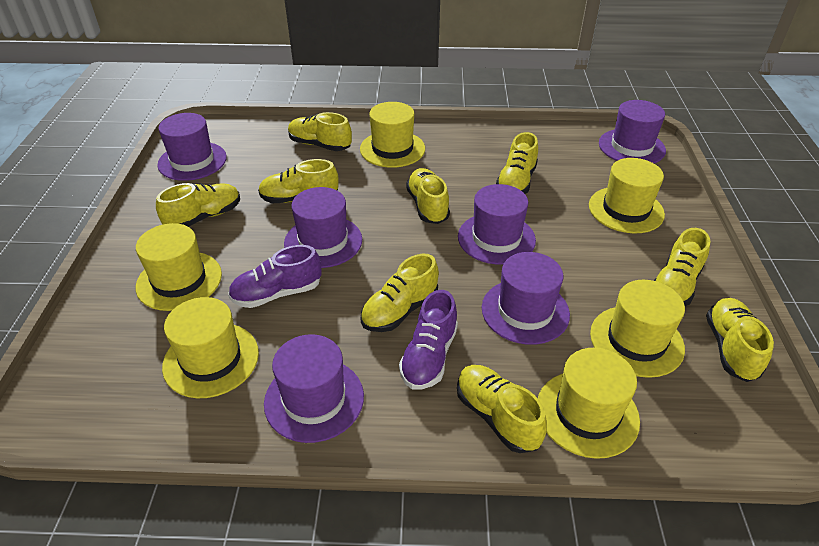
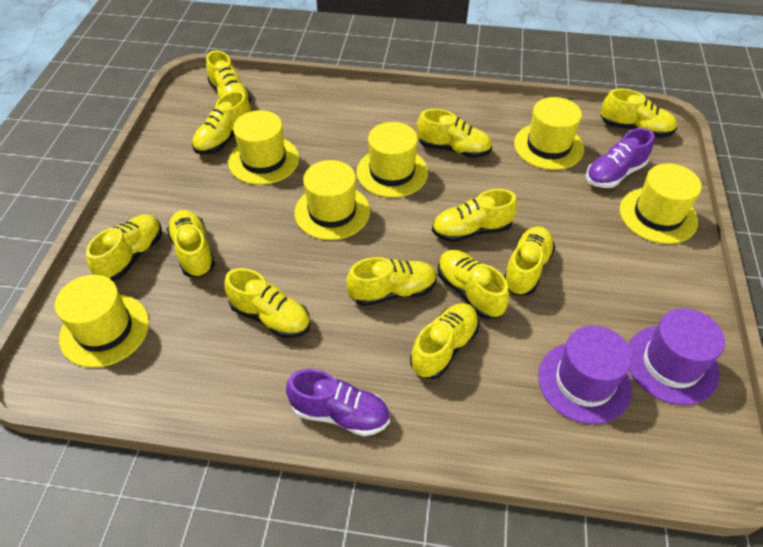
purple hat: [157,113,227,181] [264,334,364,443] [284,187,362,268] [458,184,536,265] [482,252,570,345] [599,100,666,163] = 6 -> [538,325,632,424] [628,308,725,405] = 2
yellow shoe: [156,183,240,227] [258,159,339,203] [288,112,352,151] [361,254,439,332] [406,168,450,224] [457,365,547,453] [496,132,538,194] [654,228,711,306] [706,298,774,382] = 9 -> [86,214,162,281] [167,210,215,277] [192,91,251,154] [206,51,251,103] [225,268,310,338] [346,257,437,306] [410,303,479,379] [417,109,492,158] [432,189,518,242] [438,250,509,319] [504,226,555,295] [601,89,677,137] = 12

